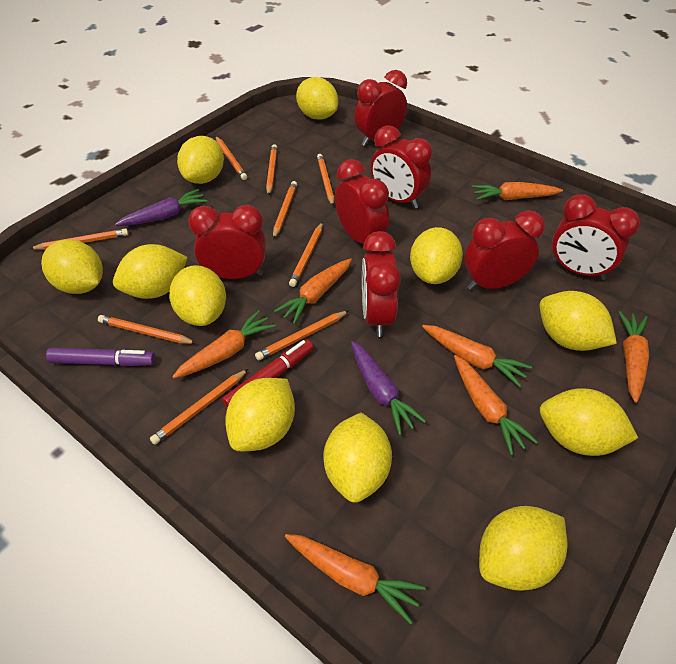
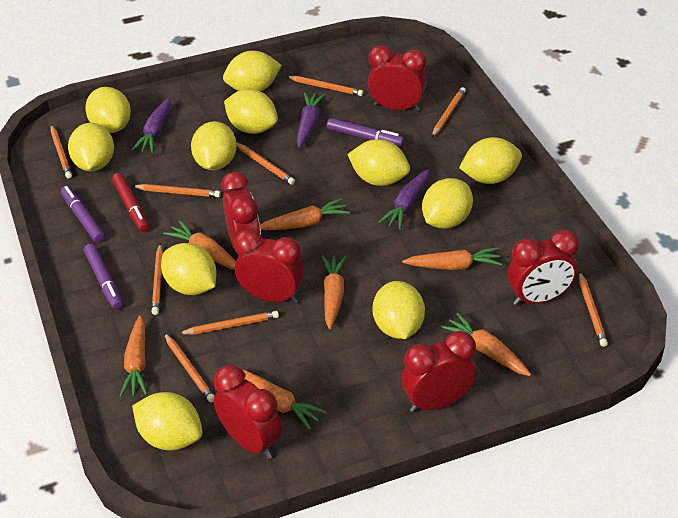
purple carrot: [115,189,207,226] [351,341,426,435] = 2 -> [132,98,171,153] [297,92,325,148] [379,169,429,229] = 3
purple marker: [46,348,155,366] = 1 -> [61,186,105,243] [84,244,123,310] [327,118,405,147] = 3
red clock: [188,205,266,279] [335,159,389,243] [354,70,407,146] [362,231,401,337] [371,125,432,209] [464,210,545,290] [551,194,640,280] = 7 -> [214,365,282,459] [221,172,261,251] [234,229,304,304] [368,45,427,111] [401,331,476,413] [508,230,579,305] = 6

